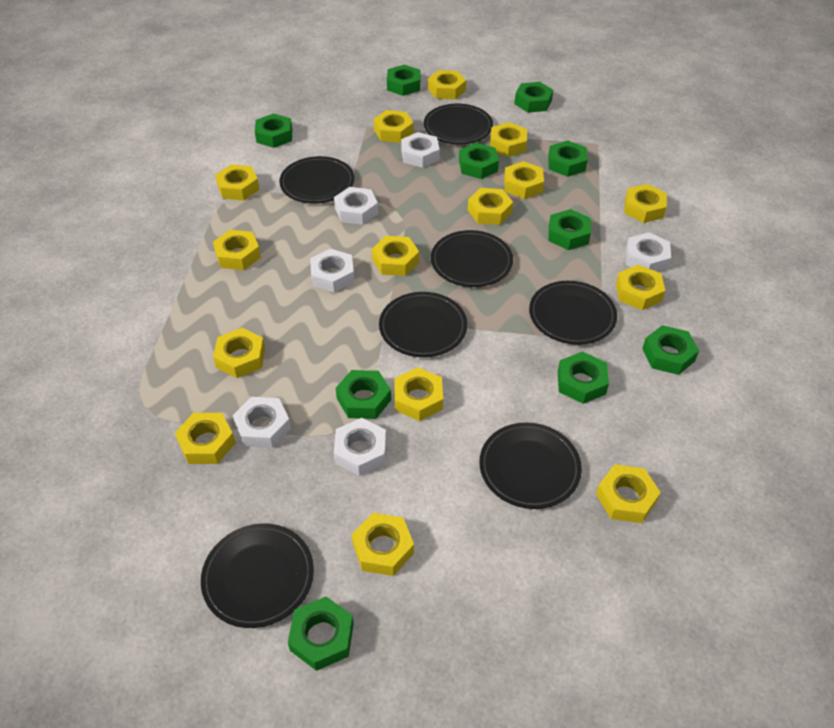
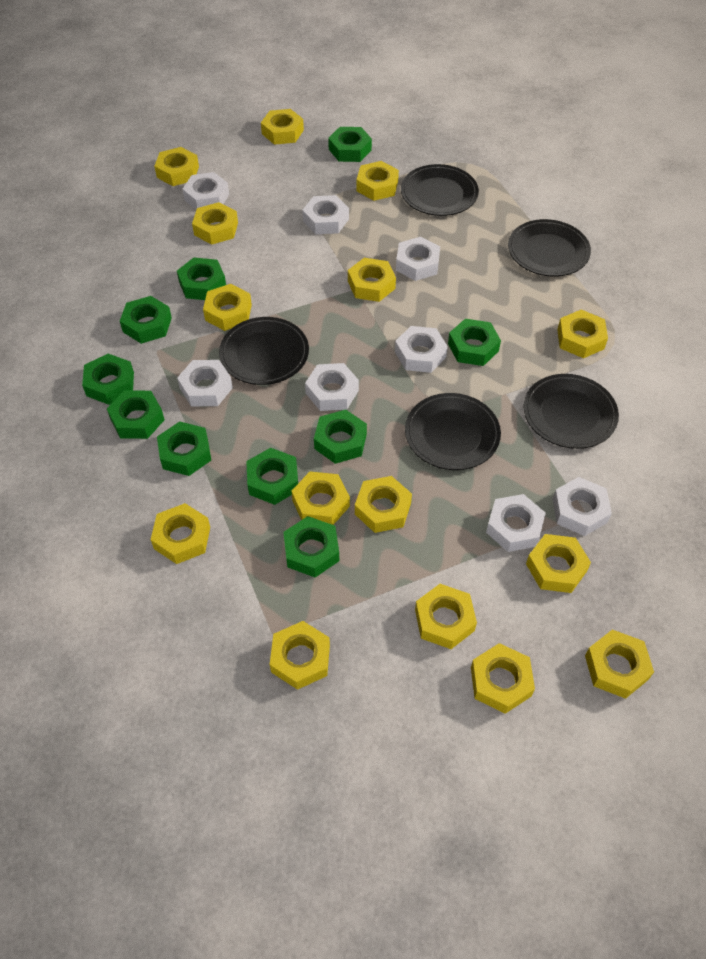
black plate: [201,523,314,628] [279,156,354,204] [379,292,467,357] [424,104,493,144] [431,230,513,287] [479,422,582,509] [529,281,617,345] = 7 -> [219,317,309,385] [401,164,479,216] [405,393,501,470] [508,219,591,277] [524,374,619,449] = 5
white nut: [233,397,291,448] [310,249,354,293] [334,187,378,225] [334,418,386,476] [401,132,440,168] [626,232,671,272] = 6 -> [177,360,233,406] [182,172,229,210] [302,195,349,234] [305,363,359,411] [395,326,448,373] [396,237,440,281] [486,494,546,552] [553,477,612,536] = 8

